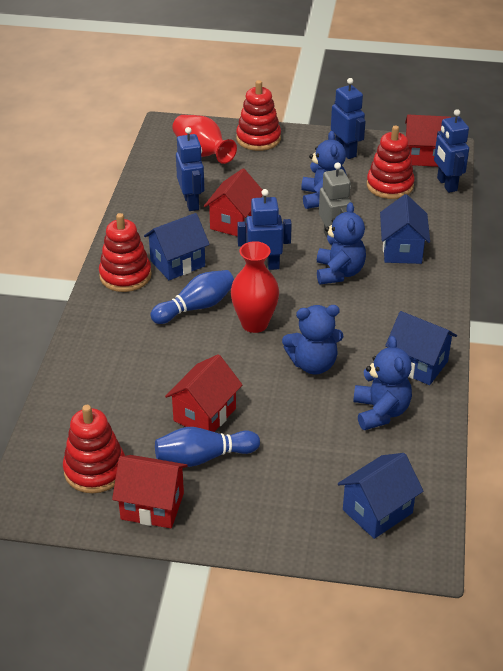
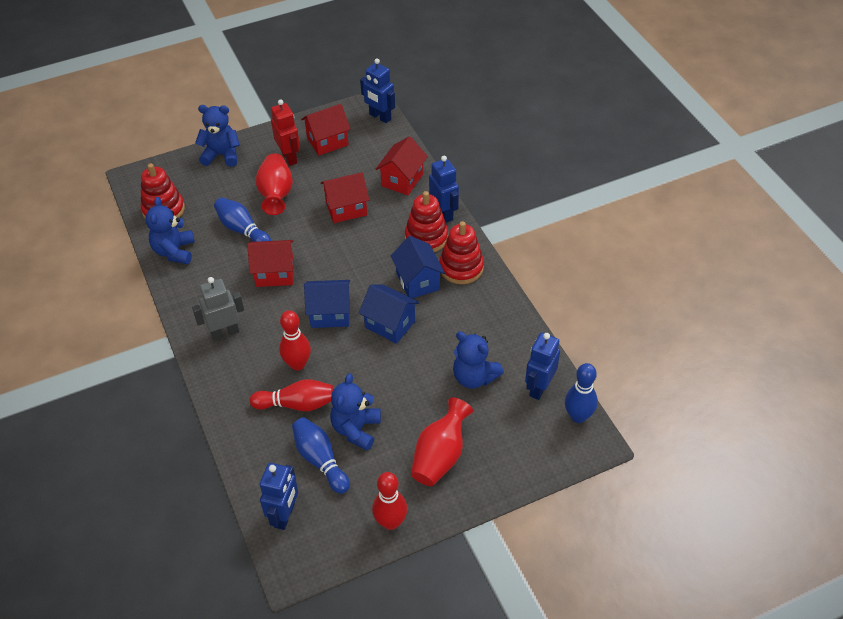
blue bowling pin: [150,270,234,324] [155,427,260,467] = 2 -> [214,197,271,242] [292,417,350,494] [565,363,598,423] = 3
blue house: [144,213,210,280] [338,453,423,539] [380,194,430,264] [385,311,457,385] = 4 -> [304,280,350,328] [359,284,419,344] [391,236,445,298] = 3
red bowling pin: none = 0 -> [250,379,334,411] [279,310,311,371] [372,472,407,530] = 3
red robot: none = 0 -> [271,99,300,166] = 1
red stacking toy: [63,405,125,493] [99,213,152,292] [236,80,281,151] [367,125,415,199] = 4 -> [141,163,185,218] [405,191,448,252] [439,221,484,284] = 3

